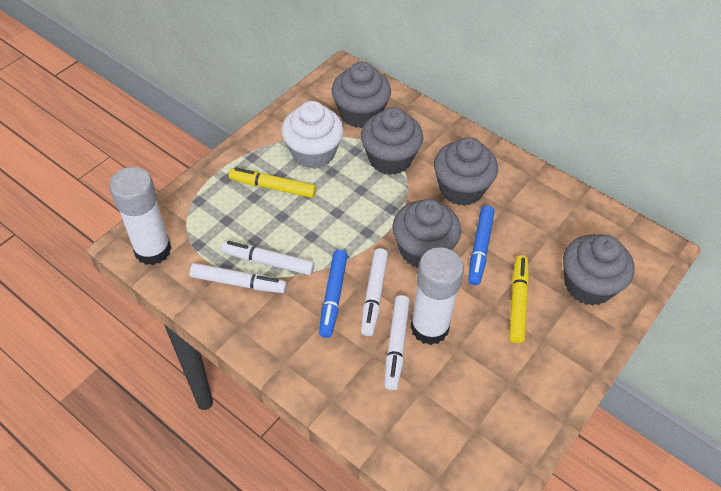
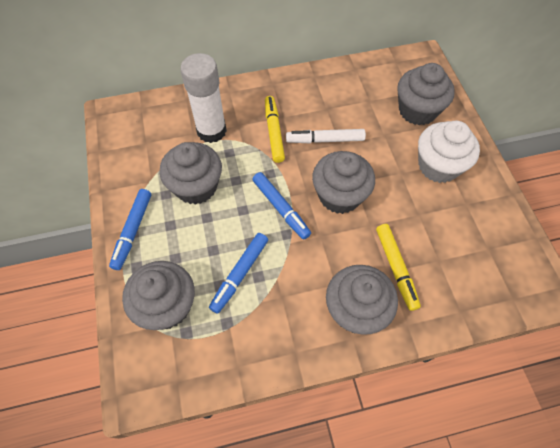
blue marker: [319,250,348,338] [468,206,494,285] = 2 -> [109,189,151,270] [209,233,268,314] [252,172,311,240] = 3
white glue stick: [109,167,172,265] [410,247,464,345] = 2 -> [180,53,227,143] = 1
white marker: [190,263,287,293] [221,241,315,275] [361,248,388,336] [384,295,410,390] = 4 -> [286,129,366,143] = 1

